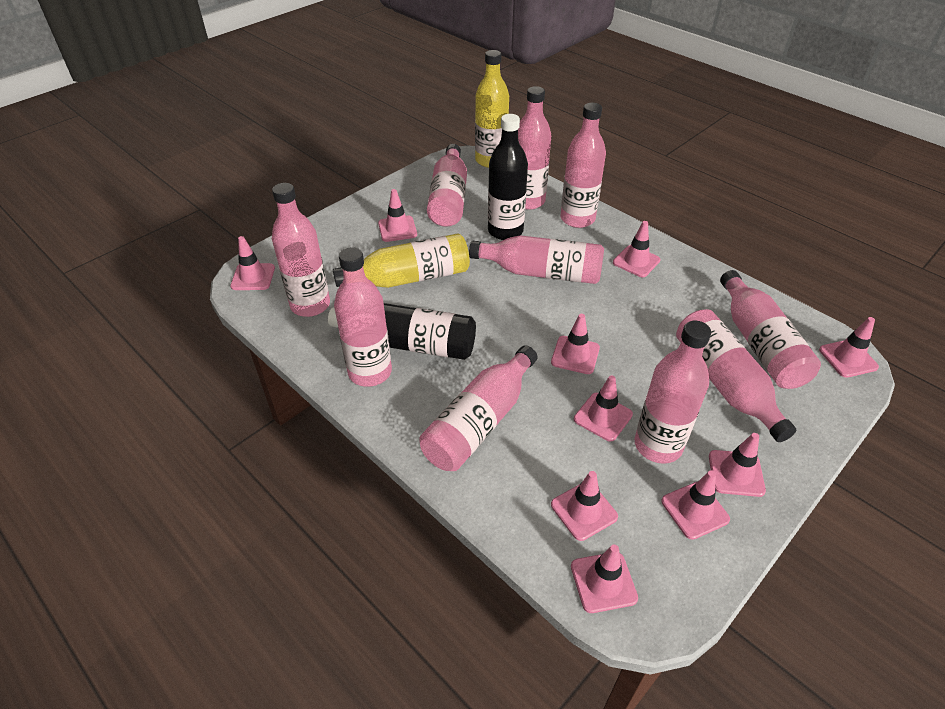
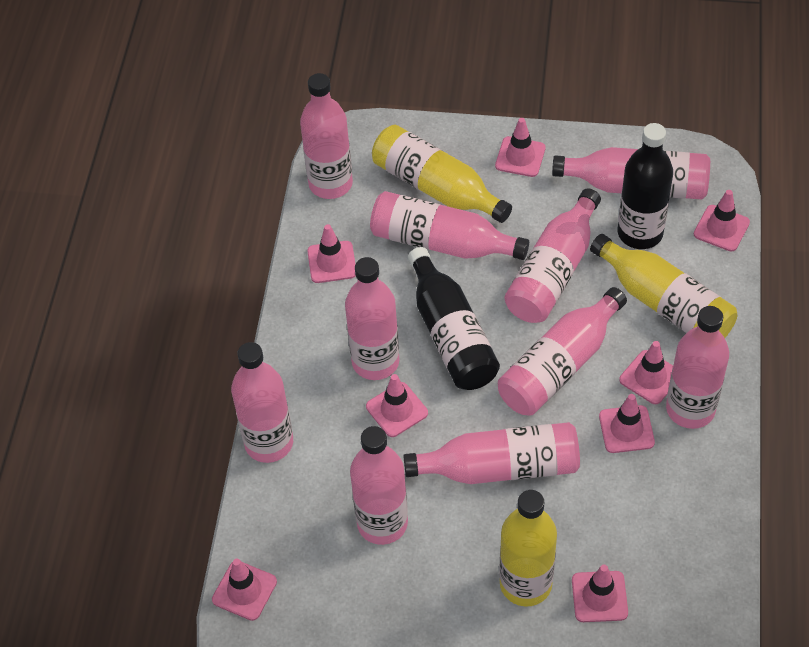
pink traffic cone: [230,236,275,290] [378,189,417,242] [551,314,600,374] [551,471,618,541] [571,545,638,613] [574,376,633,441] [613,221,661,277] [661,470,730,540] [709,433,766,497] [819,317,879,378] = 10 -> [212,559,277,621] [307,224,356,283] [366,374,428,437] [495,118,546,177] [572,565,628,622] [599,394,655,453] [619,341,673,404] [694,190,750,251] = 8
yellow bottle: [333,233,470,288] [475,50,509,168] = 2 -> [372,125,512,223] [499,490,557,607] [590,234,737,338] = 3

